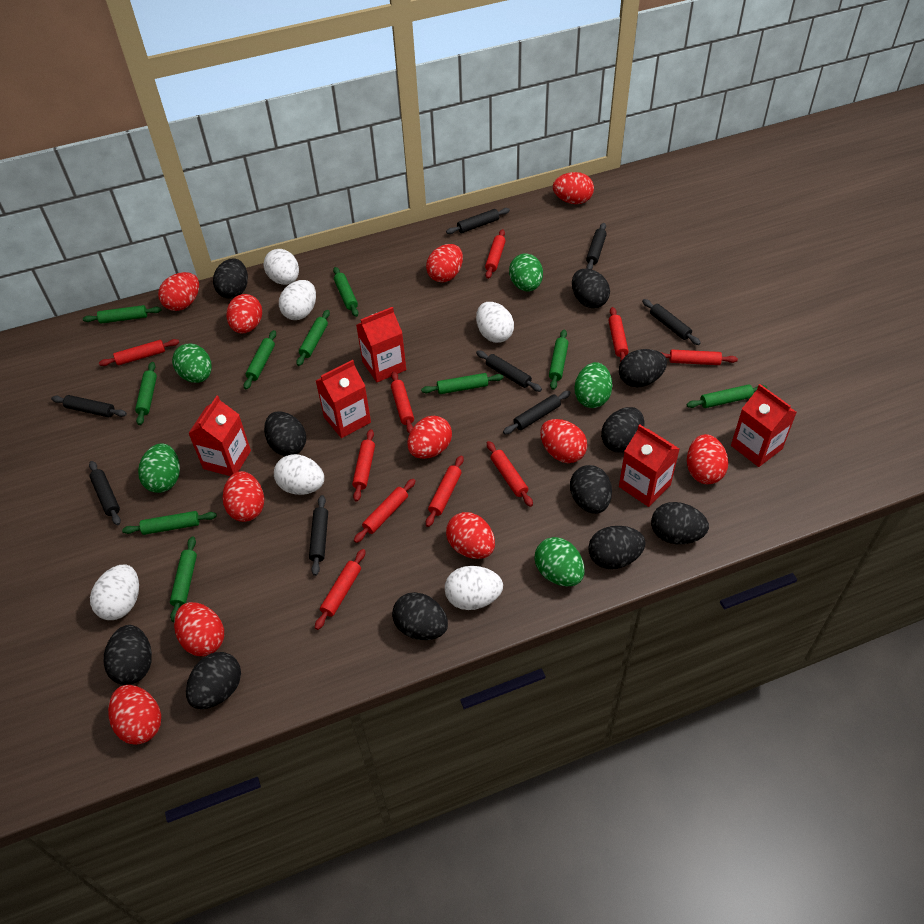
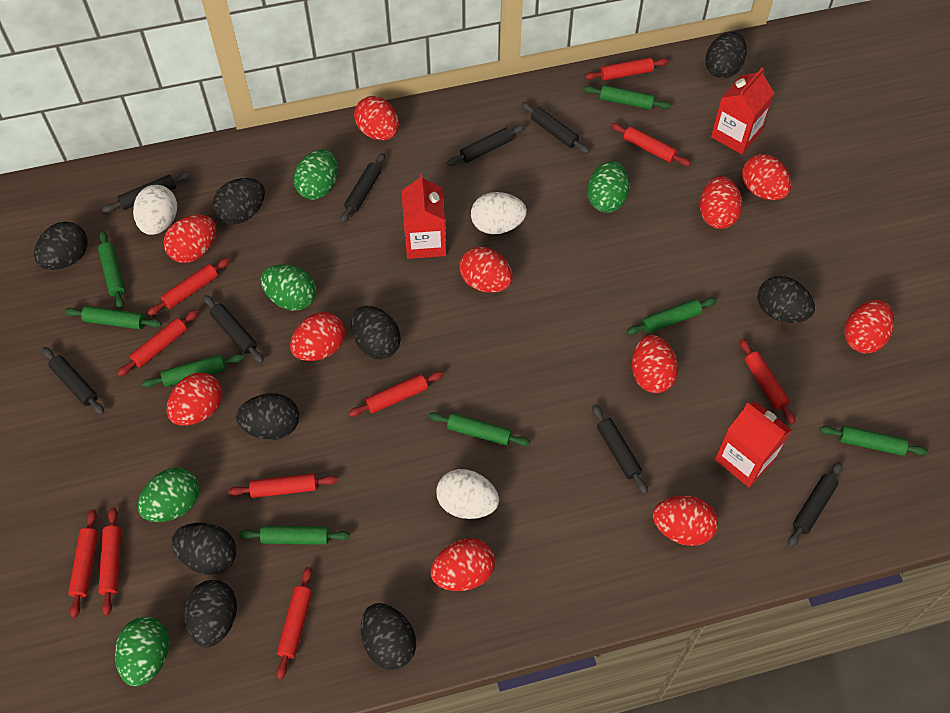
black egg: [104,625,152,685] [186,652,241,709] [213,258,248,299] [264,411,306,456] [392,592,448,640] [570,465,612,514] [572,269,610,308] [588,526,646,569] [601,407,644,453] [619,349,667,387] [651,502,709,544] = 11 -> [34,222,88,270] [172,523,236,575] [184,580,237,648] [212,178,265,225] [236,394,299,440] [351,306,401,359] [361,603,416,670] [705,32,747,78] [757,276,815,323] = 9
green rolling pin: [83,305,161,324] [122,511,217,535] [135,362,157,425] [170,536,197,622] [244,330,276,390] [296,310,330,366] [333,267,359,317] [421,373,504,394] [549,329,568,390] [686,384,767,408] = 10 -> [64,306,162,329] [98,231,125,309] [142,354,244,388] [239,526,350,545] [429,412,530,446] [584,85,671,110] [627,298,717,335] [820,426,928,456] = 8
red carton: [188,396,251,476] [316,360,371,438] [356,307,406,382] [619,424,679,507] [731,384,797,467] = 5 -> [401,173,446,259] [711,68,774,154] [715,401,792,487] = 3
white egg: [90,564,139,620] [264,249,299,285] [274,454,324,495] [279,280,316,320] [445,566,503,610] [476,302,514,343] = 6 -> [133,185,177,235] [436,469,499,519] [471,192,527,234] = 3

